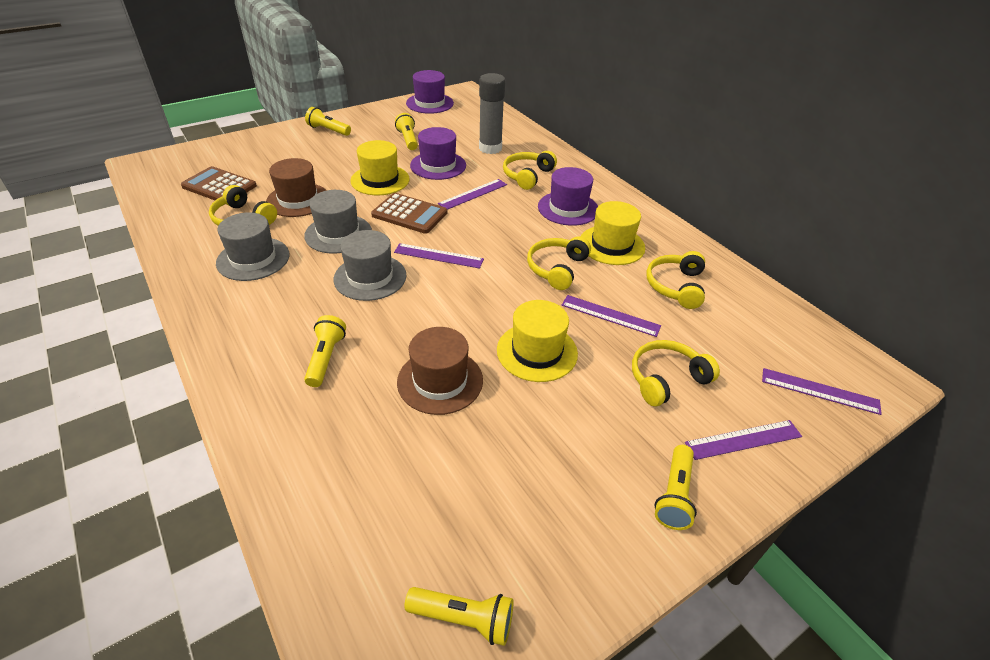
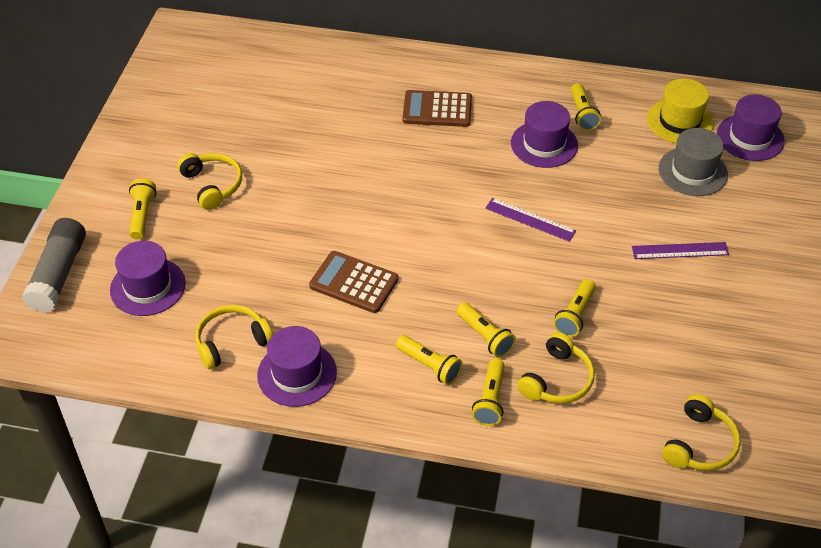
brown hat: [266,158,327,217] [397,327,483,415] = 2 -> none = 0
grey hat: [216,212,290,281] [304,190,372,254] [333,230,406,301] = 3 -> [659,128,728,196] = 1
purple hat: [406,70,454,114] [410,127,466,180] [538,167,598,226] = 3 -> [110,241,186,316] [257,326,337,407] [511,101,578,168] [717,94,785,161] = 4
purple ruler: [394,243,484,269] [438,179,507,210] [562,295,661,337] [685,420,802,460] [762,368,882,415] = 5 -> [485,198,576,242] [632,242,729,259] = 2
yellow flashlight: [304,315,346,387] [305,107,351,136] [395,113,418,150] [404,587,513,646] [655,445,697,530] = 5 -> [129,178,157,239] [396,335,463,385] [457,302,516,358] [472,359,505,426] [553,279,596,337] [571,83,601,131] = 6
yellow hat: [350,140,410,195] [497,300,578,382] [580,201,645,265] = 3 -> [647,79,714,143] = 1
yellow headphones: [209,185,277,226] [503,151,557,190] [527,236,591,290] [632,340,720,406] [646,251,705,309] = 5 -> [177,153,242,210] [196,305,273,369] [517,332,595,404] [662,394,741,471] = 4

